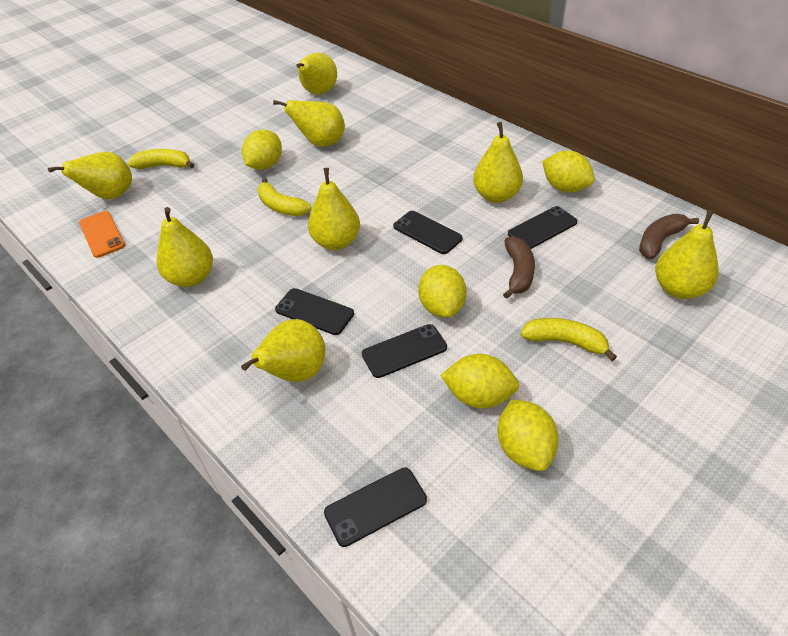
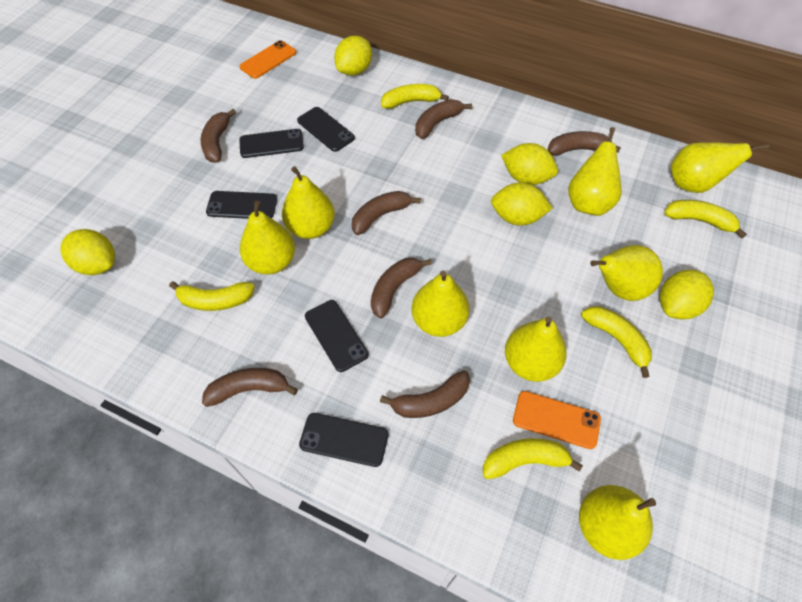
brown banana: [503,236,535,299] [639,214,699,259] = 2 -> [201,109,236,163] [202,368,298,407] [352,191,421,235] [371,258,432,318] [380,370,470,418] [415,99,472,139] [548,131,621,156] = 7
orange phone: [79,211,125,258] = 1 -> [240,40,296,79] [513,391,601,449] = 2
yellow banana: [128,149,194,169] [257,178,311,216] [520,318,617,361] = 3 -> [169,281,255,311] [381,84,449,109] [483,438,583,479] [581,306,652,378] [664,200,747,238] = 5

